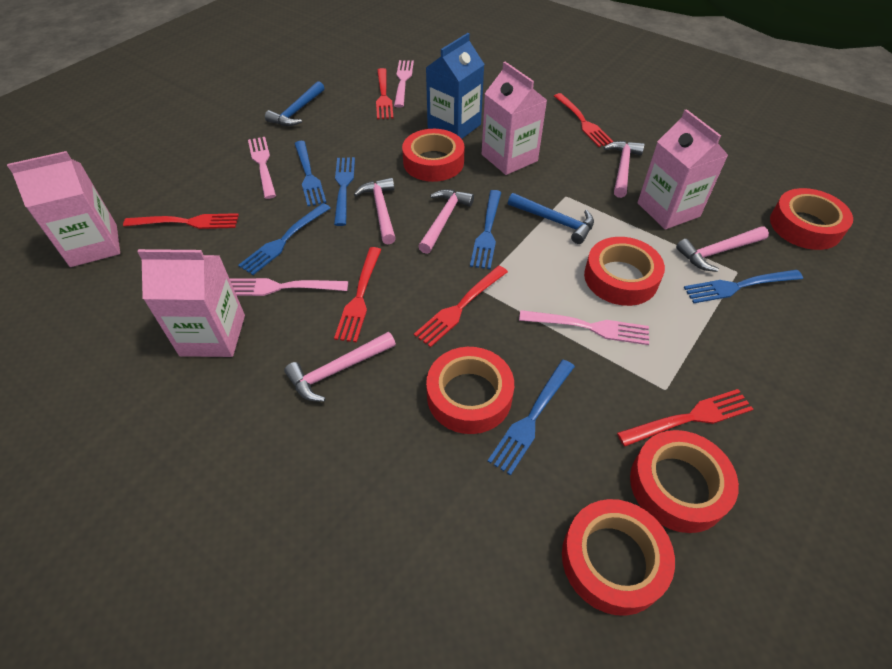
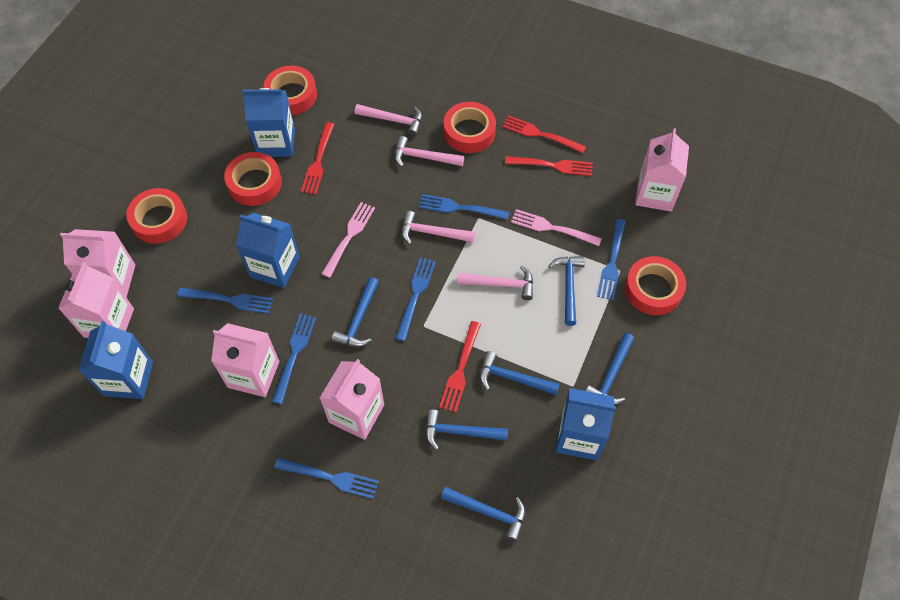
blue carton: [426,33,485,139] = 1 -> [79,321,153,399] [236,213,300,288] [242,88,295,157] [556,388,616,461] = 4
blue hammer: [265,81,324,126] [508,193,594,244] = 2 -> [332,277,379,347] [426,409,508,450] [441,487,526,542] [480,351,560,395] [548,256,585,326] [586,333,634,405] = 6
pink carton: [7,151,120,267] [137,249,245,357] [482,62,547,175] [638,109,728,229] = 4 -> [58,262,134,338] [60,229,135,297] [211,323,279,397] [320,359,384,440] [635,128,689,211] = 5
pink fork: [229,278,348,296] [248,137,276,199] [394,60,414,107] [519,310,649,345] = 4 -> [321,202,375,278] [511,209,602,246] = 2
pink hammer: [284,332,396,402] [354,178,396,245] [418,189,474,254] [604,141,645,198] [676,226,769,272] = 5 -> [355,104,422,136] [395,136,464,167] [402,211,475,244] [457,265,533,300] = 4
red fork: [123,213,239,229] [334,247,381,343] [376,68,393,119] [414,265,508,347] [554,93,613,147] [617,389,753,446] = 6 -> [301,122,334,195] [439,321,481,412] [502,115,586,153] [505,156,593,176] = 4
red tape: [402,129,465,182] [426,347,514,434] [562,499,675,616] [584,237,665,306] [630,430,739,533] [770,188,853,250] = 6 -> [126,188,187,244] [224,152,282,206] [263,66,317,115] [443,102,496,153] [625,256,686,315] = 5

